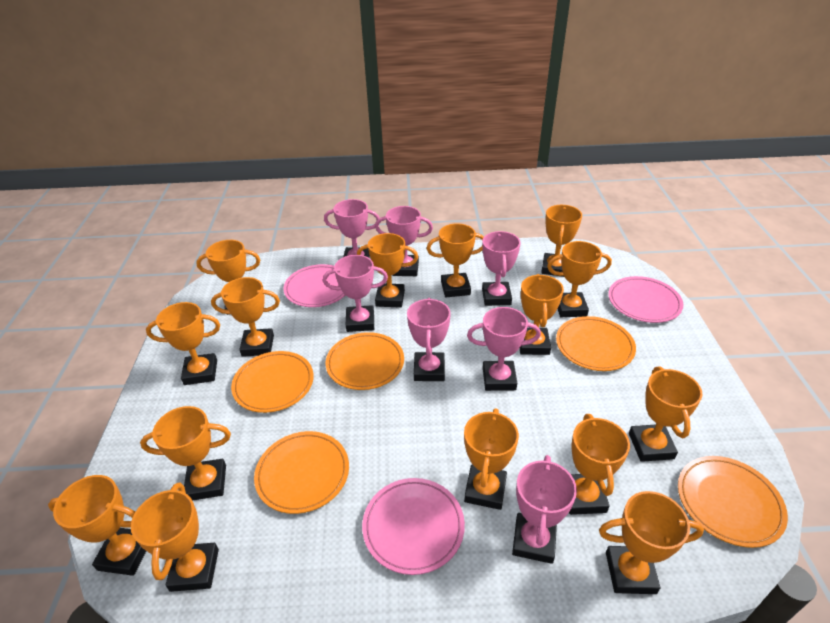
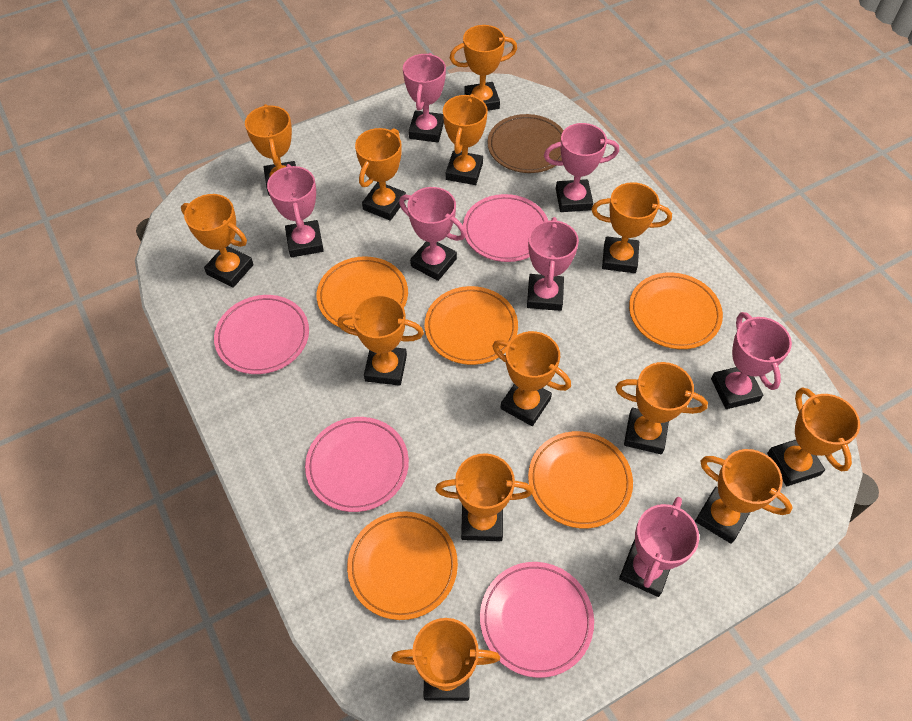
brown plate: none = 0 -> [487,114,564,173] = 1
orange trophy: [48,475,146,576] [131,482,219,592] [140,406,231,501] [146,302,220,385] [196,240,260,315] [211,277,280,357] [357,233,418,308] [427,223,484,297] [464,408,519,510] [520,274,564,355] [541,205,582,277] [547,241,612,317] [569,414,630,515] [599,491,704,594] [629,366,702,462] = 15 -> [181,194,254,288] [245,104,296,196] [338,295,424,386] [355,128,406,221] [391,618,500,701] [435,453,533,541] [443,94,488,185] [450,25,517,111] [493,331,571,426] [591,182,672,273] [615,362,708,454] [695,449,793,544] [767,387,860,486] = 13
pink plate: [283,264,345,307] [362,478,465,575] [608,276,683,323] = 3 -> [214,295,309,374] [305,417,409,512] [463,194,548,262] [480,562,594,678] = 4

